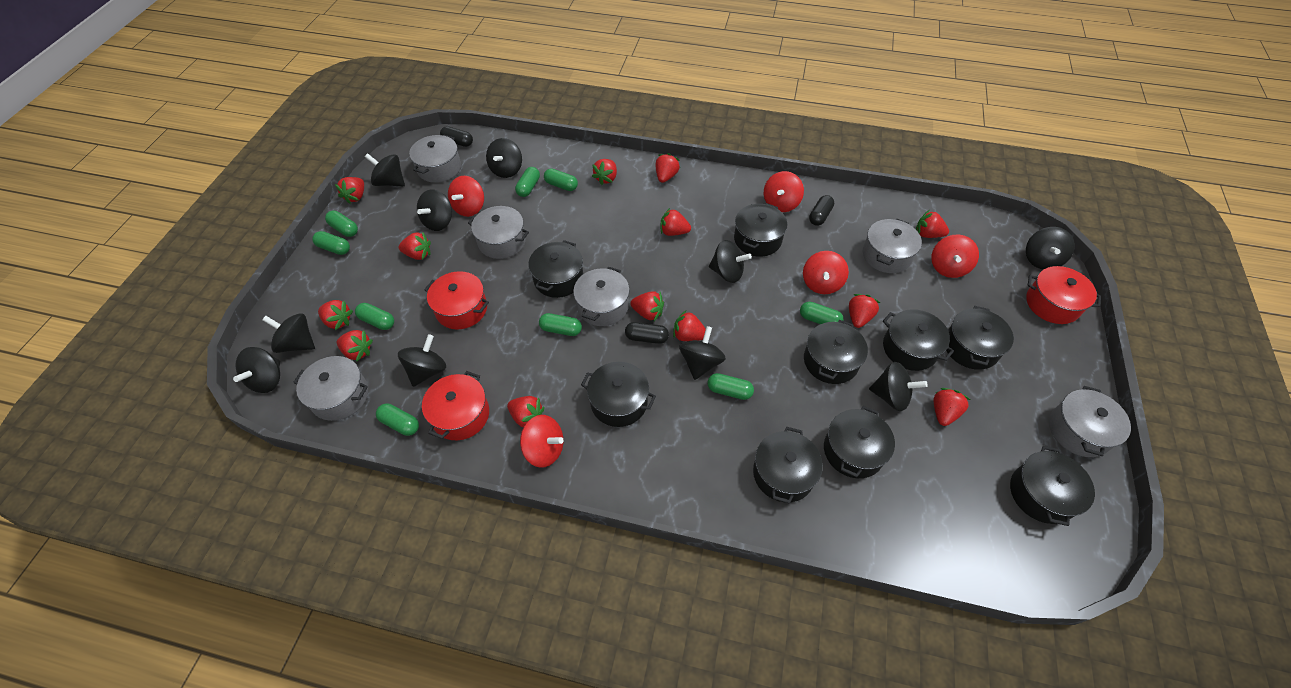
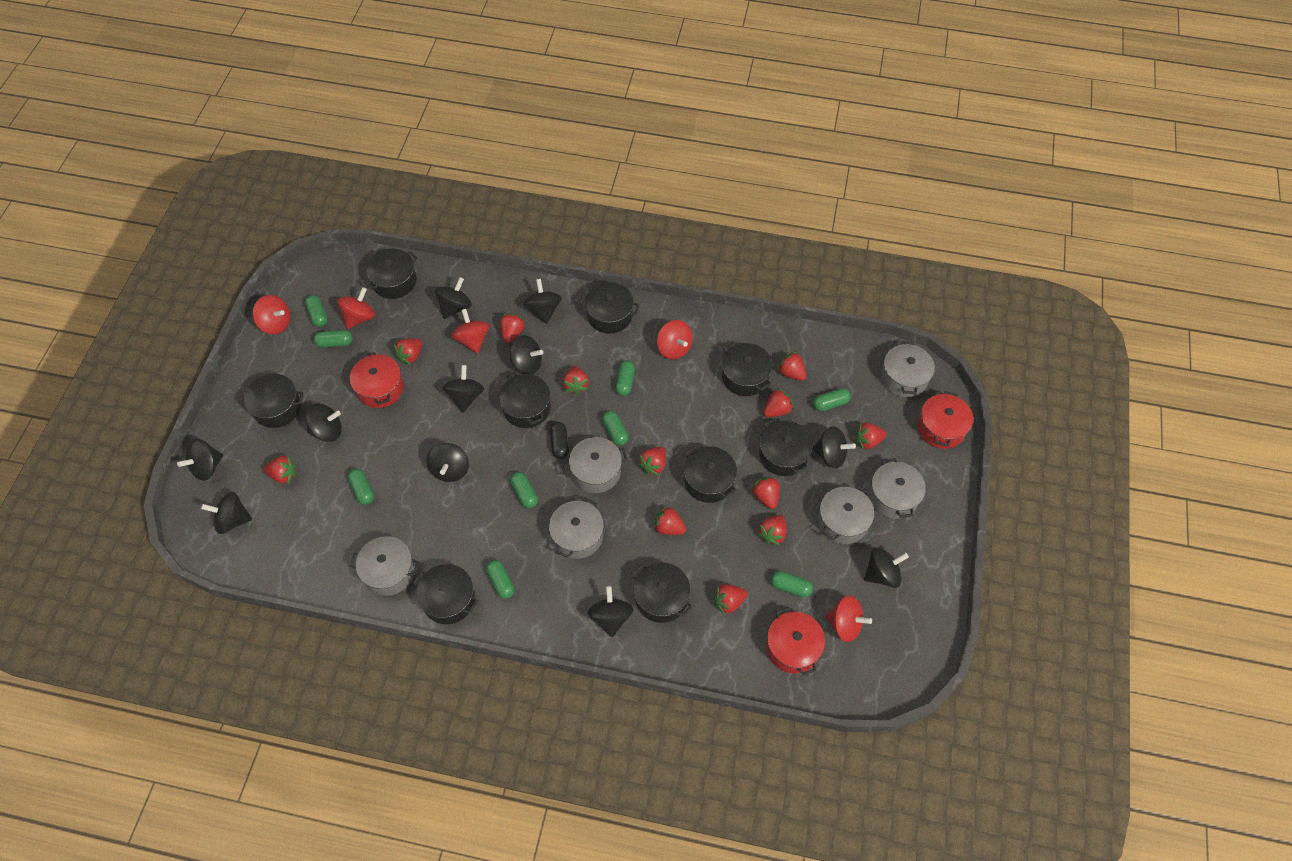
black capsule: [440,126,473,147] [625,322,669,344] [809,195,834,226] = 3 -> [550,422,569,459] = 1
black spinning top: [233,347,280,393] [262,313,315,353] [365,153,405,186] [398,334,446,387] [417,189,452,231] [486,138,522,178] [679,326,726,380] [709,240,752,283] [869,362,928,411] [1026,227,1075,269] = 10 -> [177,439,223,481] [201,492,252,534] [305,404,342,442] [426,443,469,482] [435,277,472,319] [442,365,484,412] [509,335,543,375] [523,279,562,324] [587,586,633,637] [812,426,856,469] [864,547,909,588] = 11
red strawberry: [318,300,353,330] [335,177,364,204] [337,330,373,361] [398,232,431,260] [507,396,545,427] [592,159,617,185] [630,291,664,321] [656,153,680,183] [661,208,691,236] [673,311,706,341] [849,294,880,328] [916,210,949,238] [934,388,970,426] = 13 -> [263,456,296,484] [394,338,422,365] [500,314,526,343] [563,366,589,395] [638,447,666,476] [653,505,686,535] [713,584,748,615] [751,476,780,509] [757,515,786,546] [763,388,794,417] [777,351,807,381] [855,422,886,451] = 12

